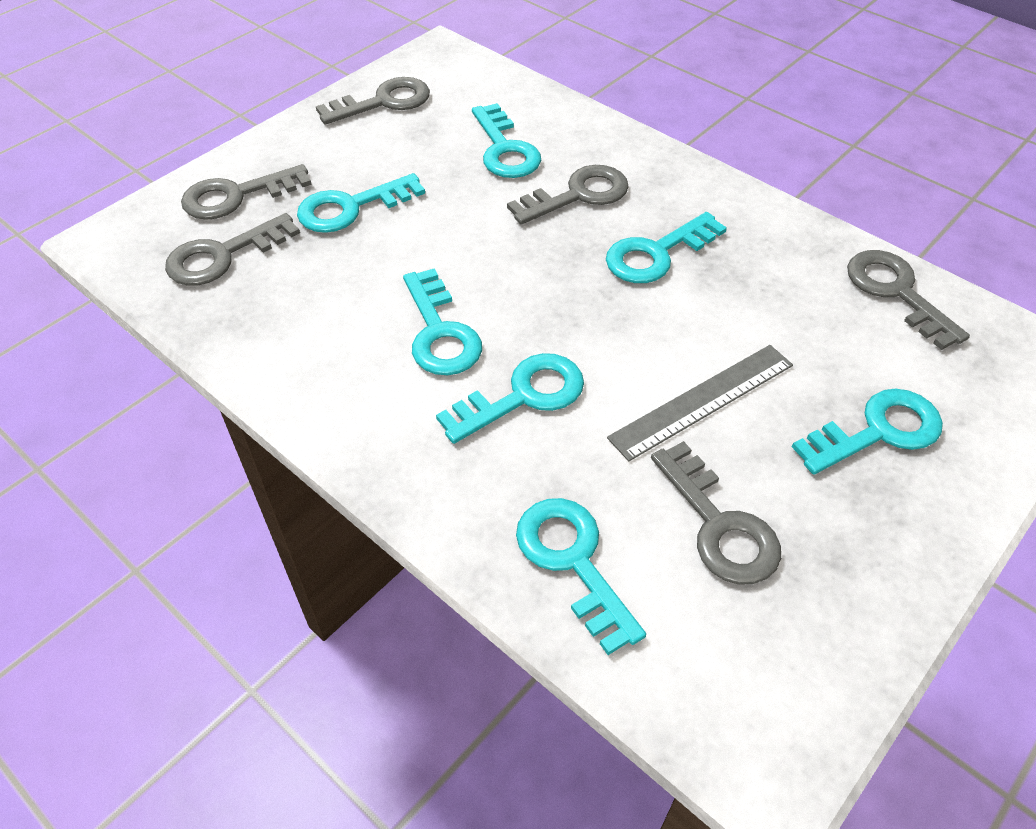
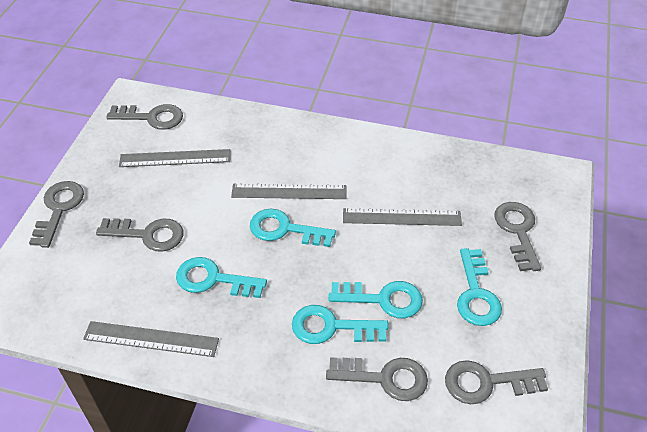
grey ruler: [607,345,793,461] = 1 -> [83,321,219,357] [119,149,231,167] [231,184,346,199] [343,208,462,226] = 4
turquoise key: [297,173,425,233] [403,268,482,375] [436,353,584,444] [472,103,541,178] [516,498,646,655] [606,212,727,283] [792,389,943,474] = 7 -> [176,257,267,298] [250,209,336,247] [292,305,388,344] [329,281,423,318] [457,248,502,326] = 5

